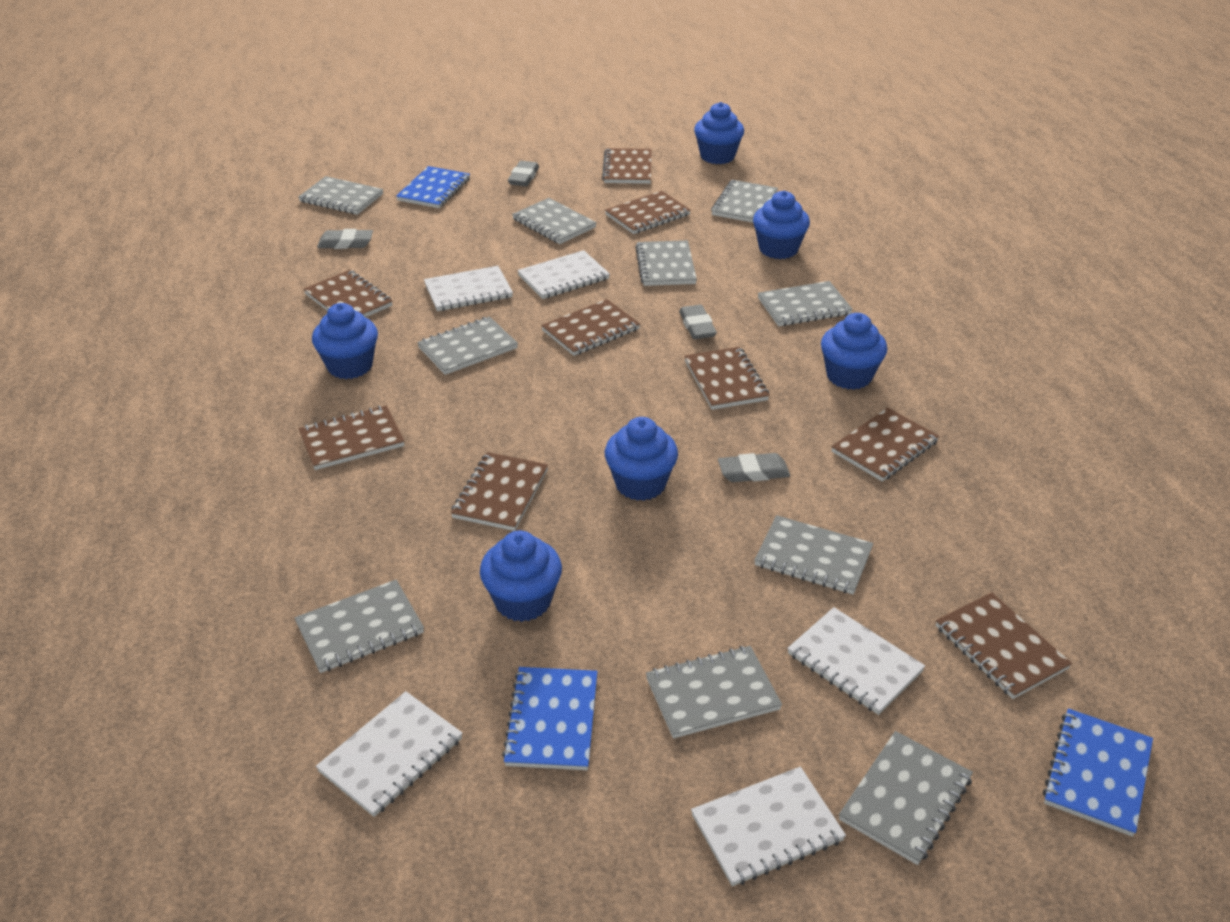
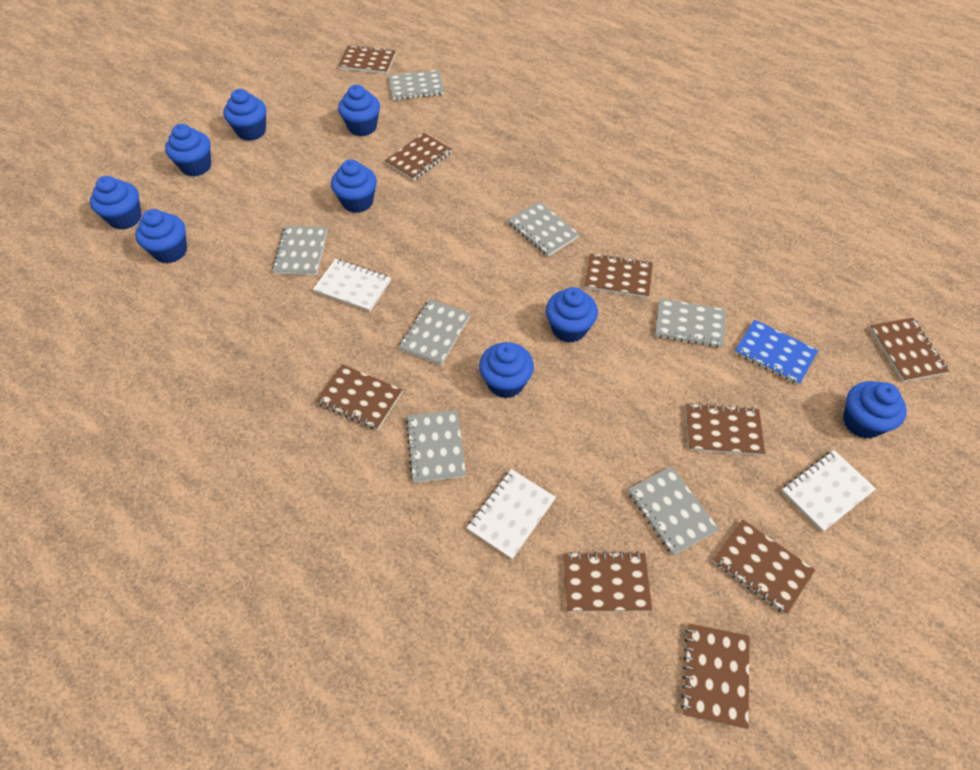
blue cupcake: [312,303,378,379] [480,530,562,622] [605,417,678,501] [694,102,744,164] [753,191,810,259] [821,313,887,390] = 6 -> [90,176,142,230] [135,209,187,263] [165,124,211,176] [223,89,266,141] [331,159,377,213] [338,85,380,136] [479,342,534,398] [546,287,598,343] [843,381,907,439] = 9
blue notebook: [396,166,470,208] [502,667,597,770] [1043,708,1153,837] = 3 -> [735,320,818,385] = 1
grey eraser: [317,229,373,249] [508,161,539,186] [679,305,717,339] [718,453,790,482] = 4 -> none = 0
grey notebook: [295,580,424,673] [298,176,383,215] [417,317,518,375] [512,198,597,244] [635,240,697,286] [646,646,782,739] [711,180,778,223] [754,515,873,595] [758,281,853,326] [839,731,973,865] = 10 -> [272,225,327,275] [388,70,444,100] [399,299,470,365] [406,410,466,483] [508,201,580,256] [628,466,719,556] [655,298,726,348] = 7
white notebook: [316,691,463,817] [424,266,513,311] [517,250,610,299] [691,767,846,886] [787,607,925,715] = 5 -> [313,259,391,312] [467,469,556,560] [781,450,876,532] = 3

